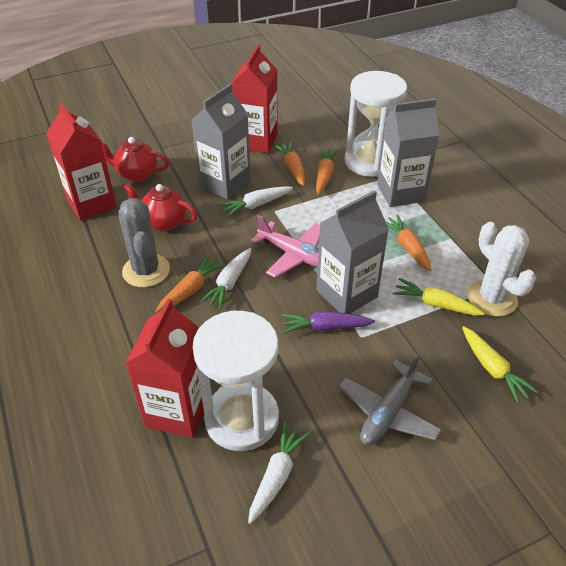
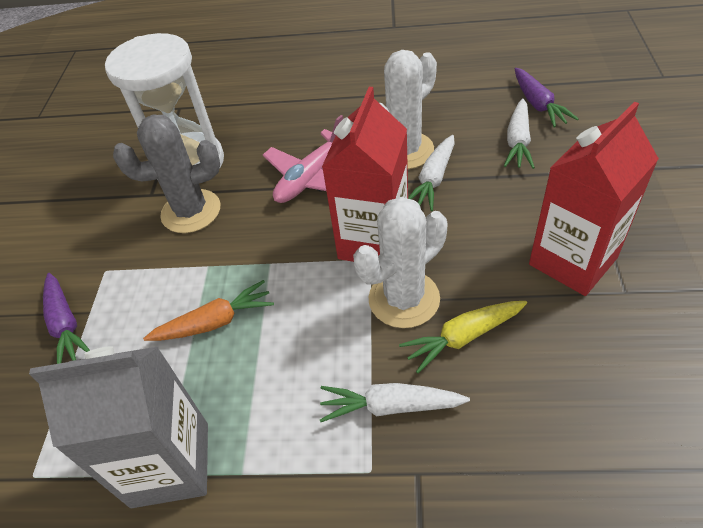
grey carton: [191,84,251,199] [317,190,389,314] [377,98,439,207] = 3 -> [29,346,208,508] = 1
grey plane: [339,353,442,445] = 1 -> none = 0
orange carrot: [156,255,226,312] [274,141,305,186] [316,148,339,194] [386,215,432,271] = 4 -> [143,280,274,341] = 1
purple carrot: [281,311,375,334] = 1 -> [43,273,90,364] [515,68,579,127] = 2
red carton: [46,102,117,221] [126,298,204,438] [231,44,278,153] = 3 -> [322,87,408,262] [529,101,659,296] = 2
red teapot: [101,137,169,182] [123,183,198,231] = 2 -> none = 0
white cactus: [468,222,536,317] = 1 -> [353,197,448,328] [379,50,437,169] = 2
white hourglass: [192,311,279,451] [344,71,407,177] = 2 -> [105,33,224,169] = 1
yellow carrot: [393,278,485,315] [462,326,538,403] = 2 -> [399,301,527,373] = 1

